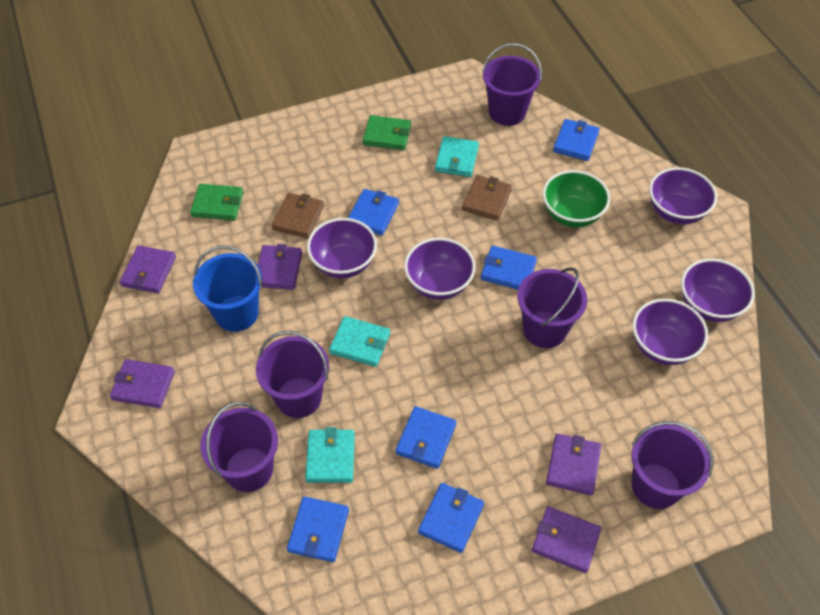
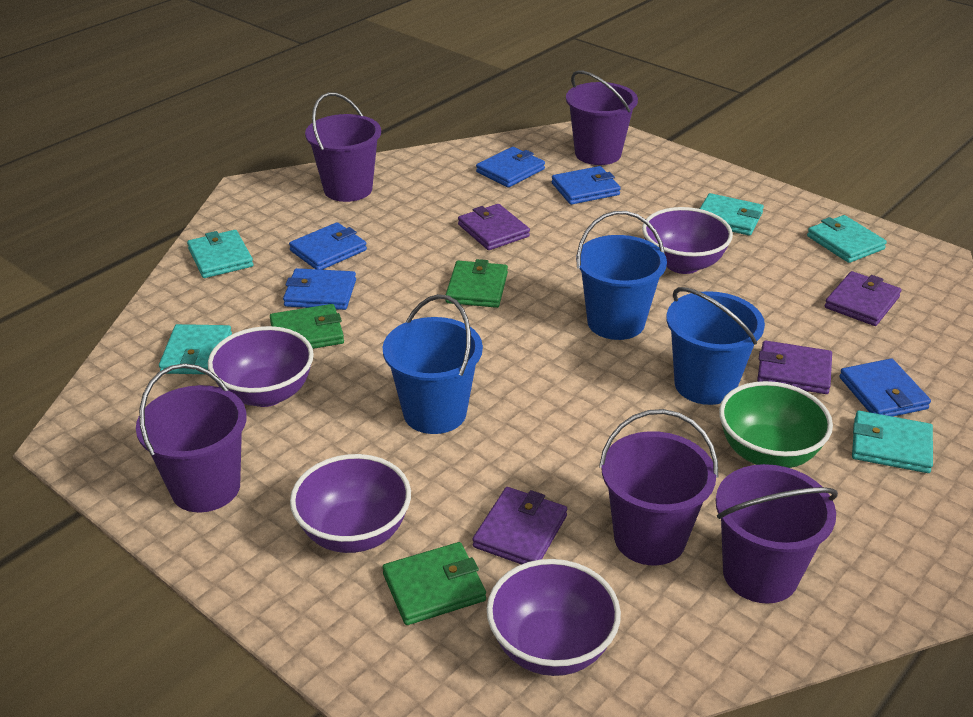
blue bucket: [193,246,262,332] = 1 -> [383,294,483,434] [576,211,667,340] [666,287,765,405] = 3
blue wallet: [287,497,349,562] [348,189,399,236] [396,406,456,469] [418,483,484,553] [481,245,537,290] [553,119,600,161] = 6 -> [283,268,356,310] [289,222,367,270] [476,147,545,187] [551,166,621,205] [839,359,931,417] = 5
brown wallet: [272,193,324,238] [462,175,512,221] = 2 -> none = 0
green wallet: [190,184,243,220] [363,115,411,150] = 2 -> [270,304,344,349] [382,542,486,625] [446,259,508,308] = 3
purple bowl: [307,218,377,278] [404,238,476,300] [633,299,708,365] [649,167,717,224] [681,259,755,322] = 5 -> [208,326,314,407] [290,454,411,553] [487,559,621,676] [642,207,733,274] = 4
purple wallet: [110,359,175,408] [120,245,176,293] [258,244,302,290] [532,507,601,573] [546,434,601,495] = 5 -> [458,204,530,250] [473,487,567,565] [757,340,832,394] [825,271,901,326] = 4
turquoise wallet: [305,427,355,483] [329,316,390,367] [435,136,479,177] = 3 -> [159,324,232,374] [187,230,253,278] [700,193,764,236] [807,215,887,263] [852,411,933,473] = 5

